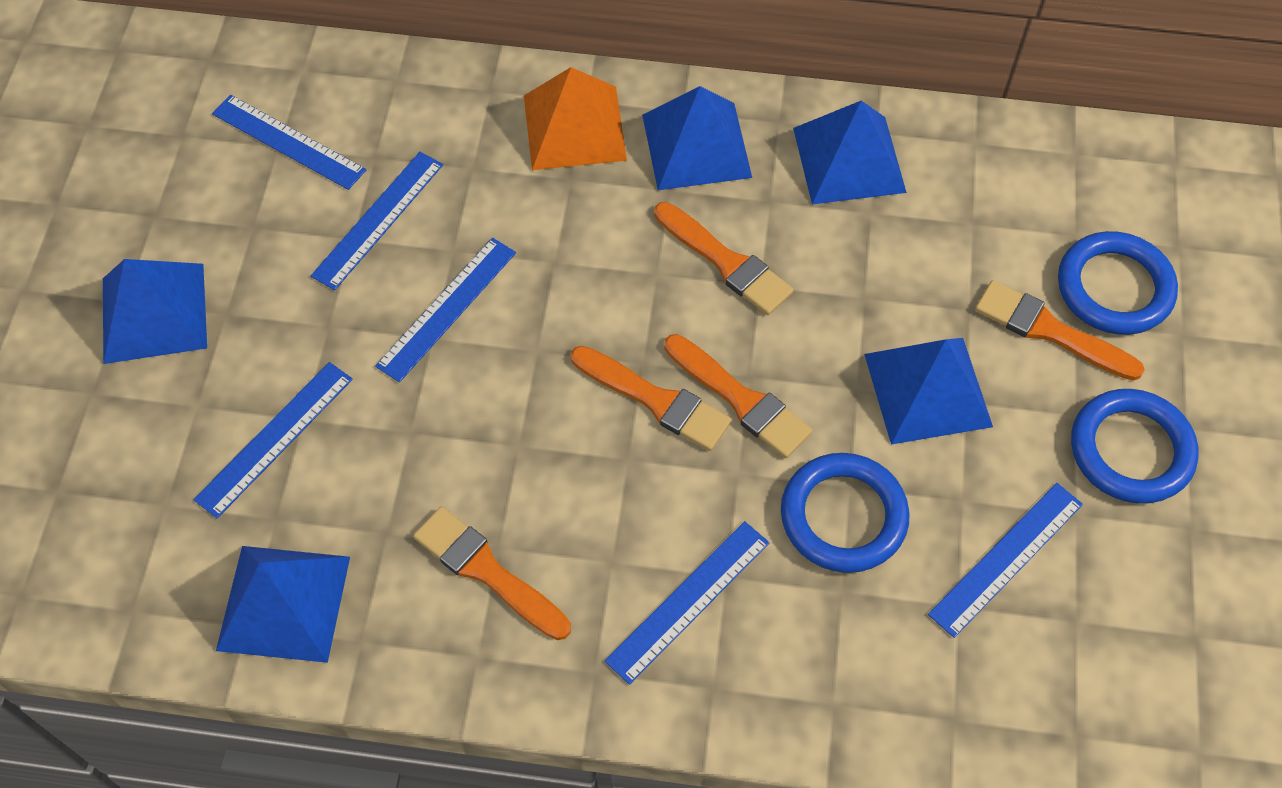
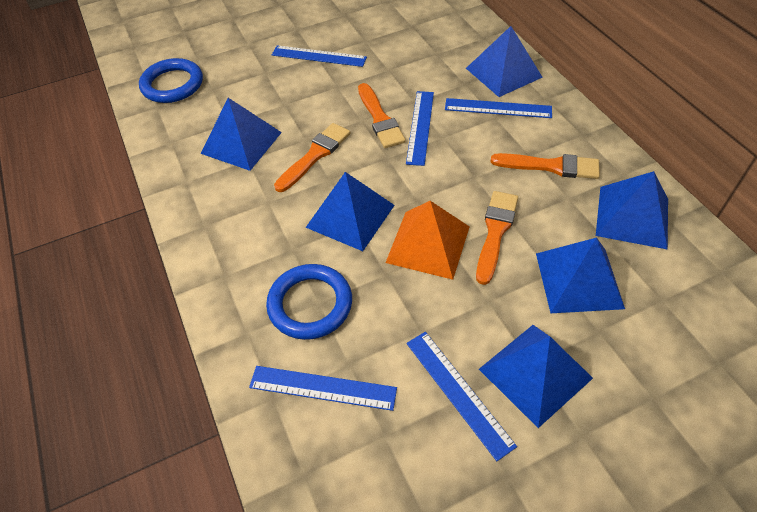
blue pyramid: [103,259,207,364] [216,546,350,663] [642,86,752,190] [793,101,907,204] [864,338,993,445] = 5 -> [201,98,282,171] [305,172,395,251] [466,26,543,97] [479,325,593,428] [536,238,625,313] [596,171,668,250] = 6
blue ring: [781,453,910,573] [1058,231,1178,335] [1071,389,1198,504] = 3 -> [139,58,203,103] [266,264,352,340] = 2
blue ruler: [193,362,353,518] [212,95,366,190] [311,152,443,290] [375,238,516,383] [605,521,770,685] [928,483,1083,638] = 6 -> [249,366,397,411] [272,45,367,67] [406,91,434,166] [406,332,517,461] [445,98,552,118] = 5
orange brush: [413,506,571,640] [571,346,732,451] [654,202,793,315] [664,334,812,458] [975,280,1145,381] = 5 -> [274,123,350,192] [358,83,406,148] [476,191,518,285] [491,153,600,179] = 4

